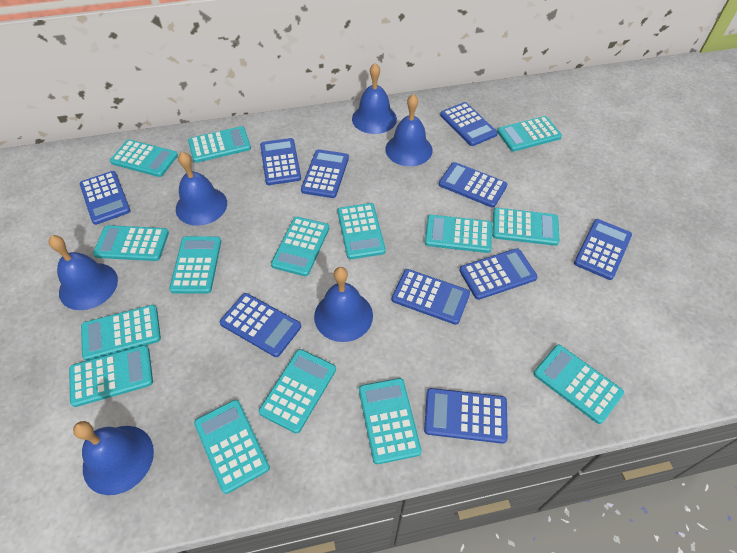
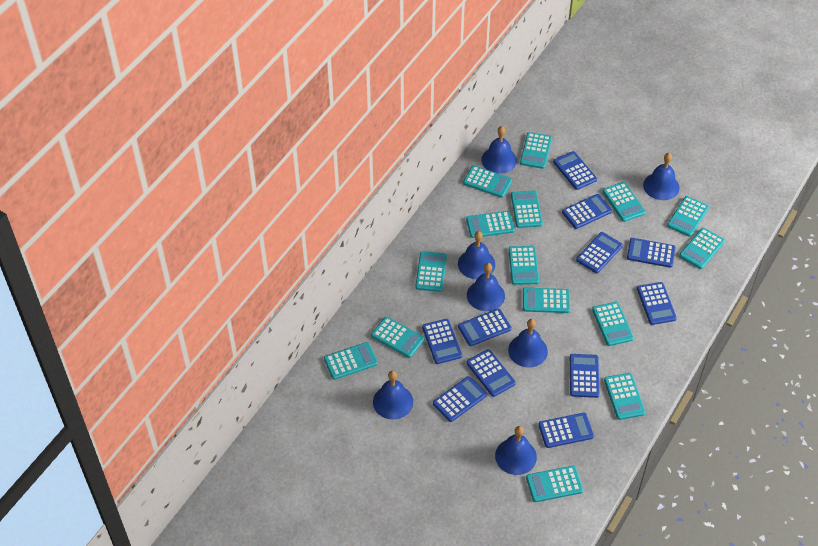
blue bell: [49,235,118,310] [73,421,154,495] [176,152,227,226] [314,267,373,342] [352,63,397,134] [385,94,433,166] = 6 -> [373,371,413,420] [458,231,495,279] [467,263,505,311] [481,126,517,174] [495,426,537,475] [508,319,548,367] [643,153,679,200] = 7
blue calculator: [79,171,131,225] [220,293,301,357] [260,138,301,185] [301,149,349,198] [392,269,470,325] [424,388,508,444] [439,162,507,208] [440,102,498,146] [459,248,538,300] [574,219,632,280] = 10 -> [422,319,462,364] [433,376,487,422] [458,309,512,346] [466,349,516,397] [538,413,594,448] [553,151,597,190] [562,194,612,229] [570,354,600,398] [576,232,623,273] [627,238,676,268] [637,282,677,325] = 11

